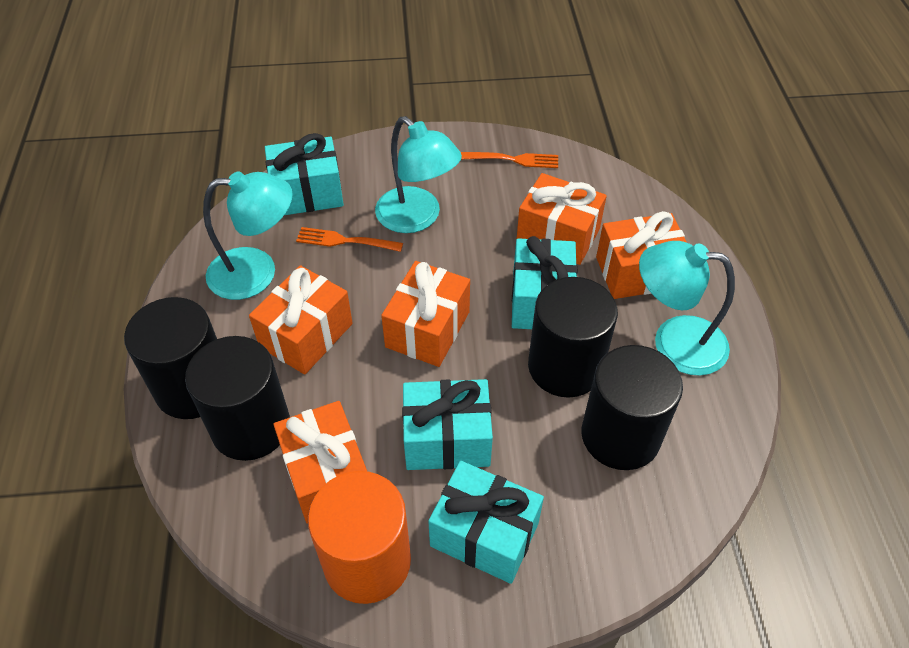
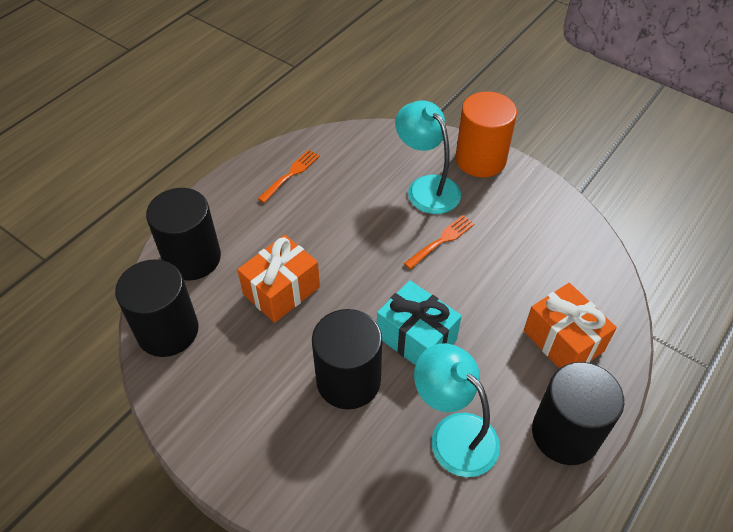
orange gift: [249,265,353,374] [273,401,367,524] [381,261,470,367] [517,173,607,265] [596,211,687,299] = 5 -> [237,235,320,323] [524,283,617,368] = 2
turquoise gift: [265,133,344,215] [402,379,493,470] [428,461,544,584] [512,236,577,329] = 4 -> [377,280,462,365] = 1
turquoise lamp: [203,171,293,300] [375,116,462,233] [639,241,735,376] = 3 -> [395,100,461,214] [414,343,500,477] = 2

